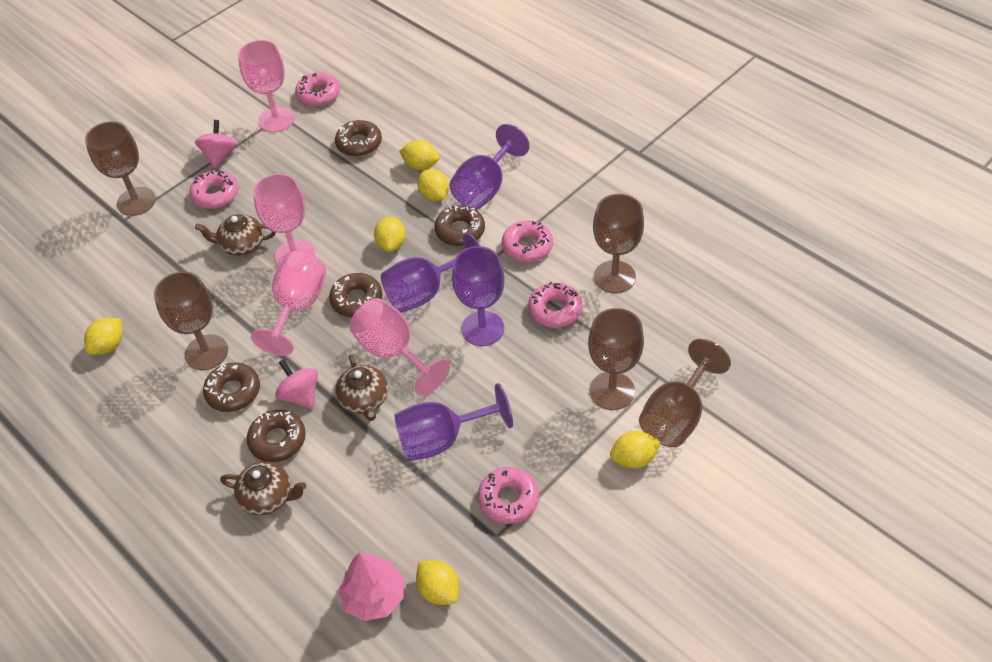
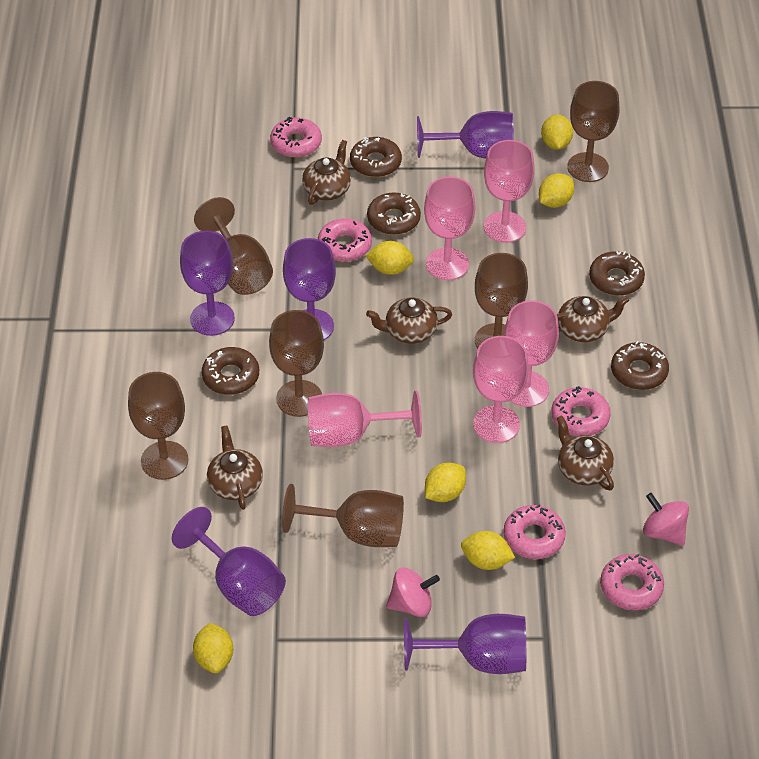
brown goblet: [85,121,156,216] [154,271,228,370] [588,308,644,410] [593,194,644,293] [639,339,731,447] = 5 -> [128,372,188,480] [194,197,273,295] [269,310,324,417] [282,484,404,547] [475,253,528,349] [567,81,619,182] = 6
brown teapot: [195,214,276,256] [220,461,306,515] [335,355,388,421] = 3 -> [207,425,263,510] [302,140,351,205] [366,297,452,344] [557,296,629,342] [557,415,614,491] = 5
pink goblet: [238,40,295,132] [251,251,326,356] [253,174,315,266] [349,298,450,396] = 4 -> [308,390,422,447] [424,176,476,280] [473,336,529,443] [484,140,535,243] [504,300,559,407] = 5
pink tree: [338,552,404,621] = 1 -> none = 0
purple goblet: [381,233,480,313] [394,383,513,461] [449,124,529,209] [452,246,505,346] = 4 -> [172,507,286,616] [180,231,235,336] [283,238,336,340] [404,614,526,674] [417,111,514,159] = 5

